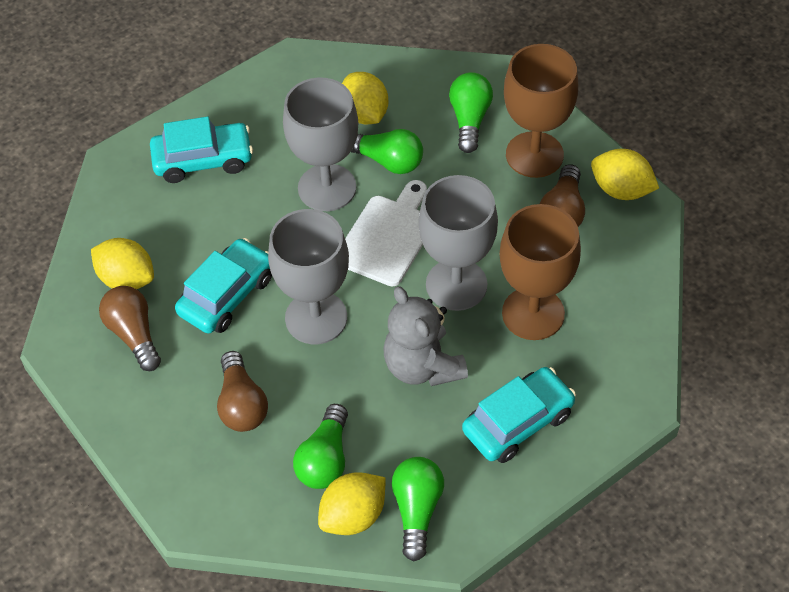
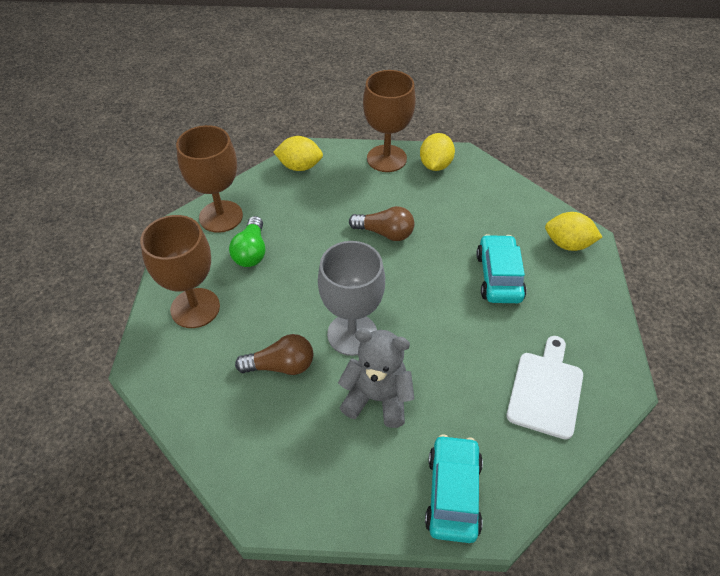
brown goblet: [499,204,581,340] [504,44,578,178] = 2 -> [140,215,220,328] [176,125,243,233] [363,70,416,172] = 3
brown light bulb: [99,286,161,371] [217,351,268,432] [540,164,585,227] = 3 -> [235,334,313,375] [349,206,414,241] = 2
green light bulb: [293,404,348,489] [351,129,423,174] [392,457,444,561] [449,72,493,153] = 4 -> [229,216,265,267] = 1
grey goblet: [268,209,349,344] [283,78,358,211] [418,175,498,311] = 3 -> [318,241,385,356] = 1
turquoise car: [150,116,253,183] [175,238,272,333] [462,367,576,463] = 3 -> [425,434,483,543] [476,234,527,303] = 2
yellow lemon: [91,238,154,289] [318,472,386,535] [342,72,388,124] [591,149,659,200] = 4 -> [273,136,323,171] [420,133,455,171] [545,212,602,251] = 3

